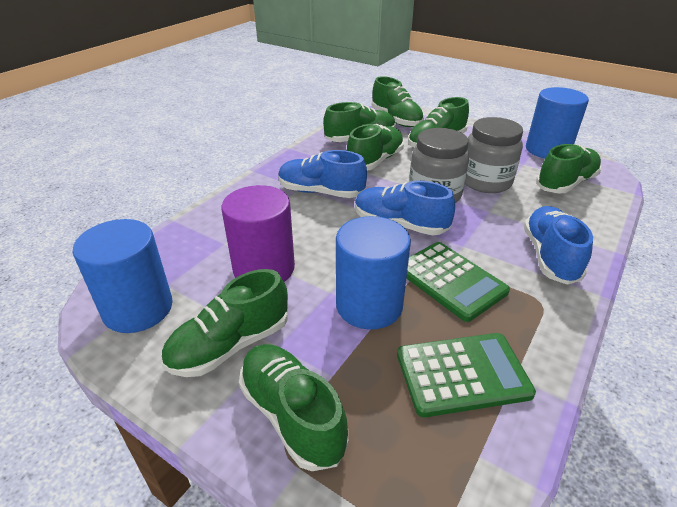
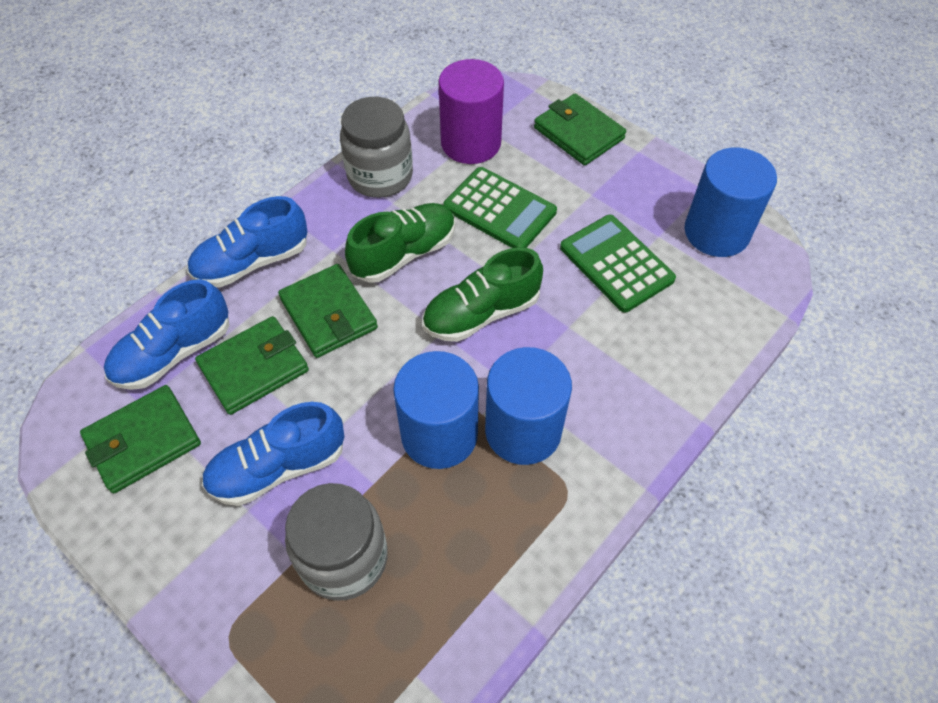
green shoe: [161,269,288,377] [239,344,348,471] [323,102,396,142] [347,124,404,171] [372,76,424,127] [408,97,469,147] [536,144,602,193] = 7 -> [345,203,455,283] [423,247,543,342] = 2
green wallet: none = 0 -> [80,385,201,494] [195,316,309,415] [278,264,378,358] [534,93,626,166] = 4

